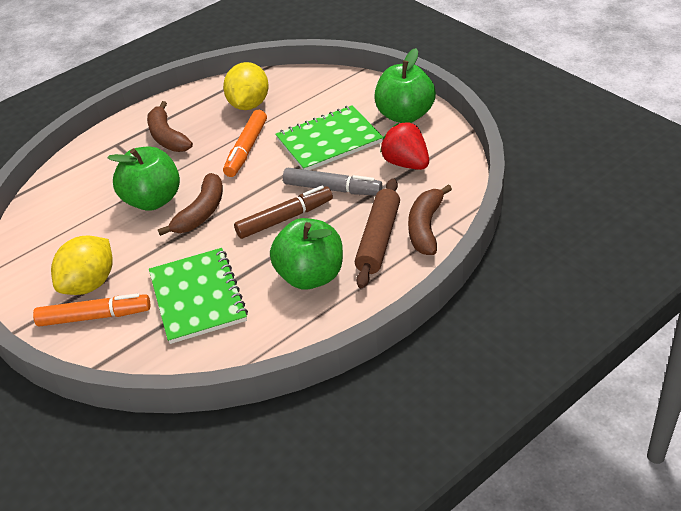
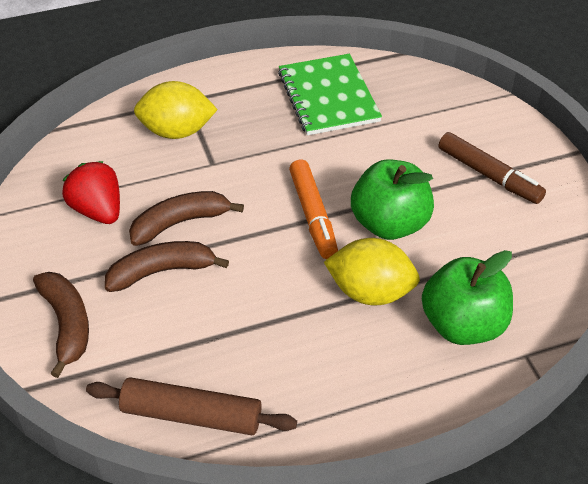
green apple: [107,146,180,211] [270,218,343,290] [374,48,436,123] = 3 -> [351,159,434,240] [422,250,513,345] = 2
green notebook: [149,248,248,344] [275,105,383,170] = 2 -> [278,54,382,135] = 1
grey marker: [283,168,382,195] = 1 -> none = 0
orange marker: [33,293,150,327] [223,110,267,177] = 2 -> [289,160,338,259] = 1

